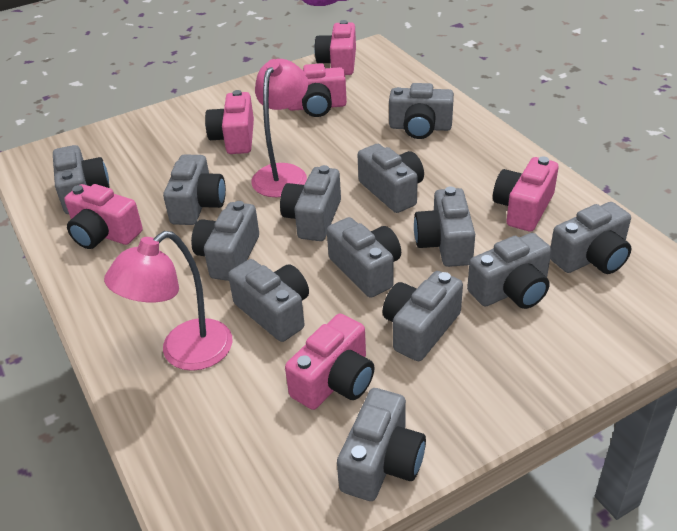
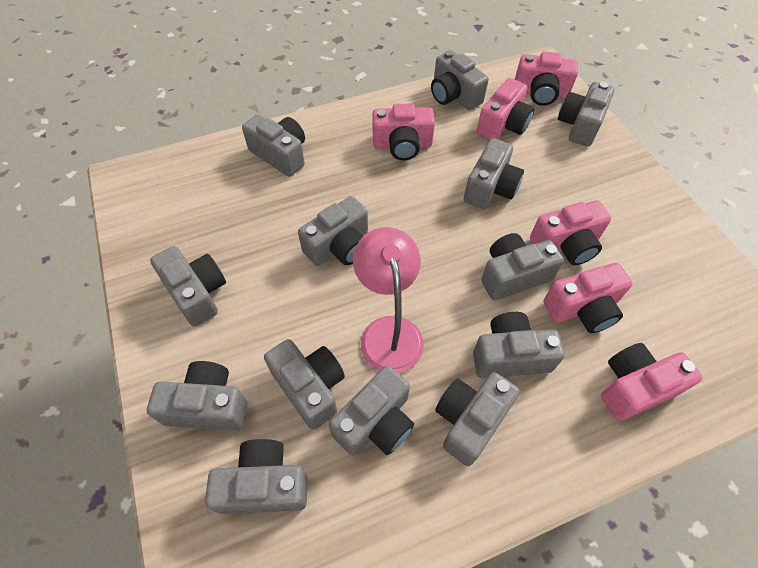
pink lamp: [104,231,232,371] [251,59,308,197] = 2 -> [353,227,424,373] = 1

